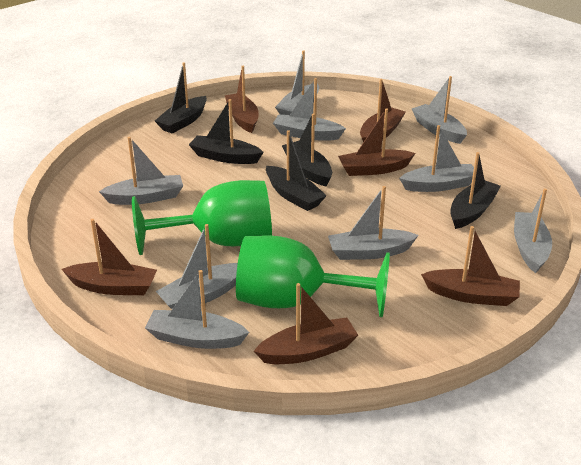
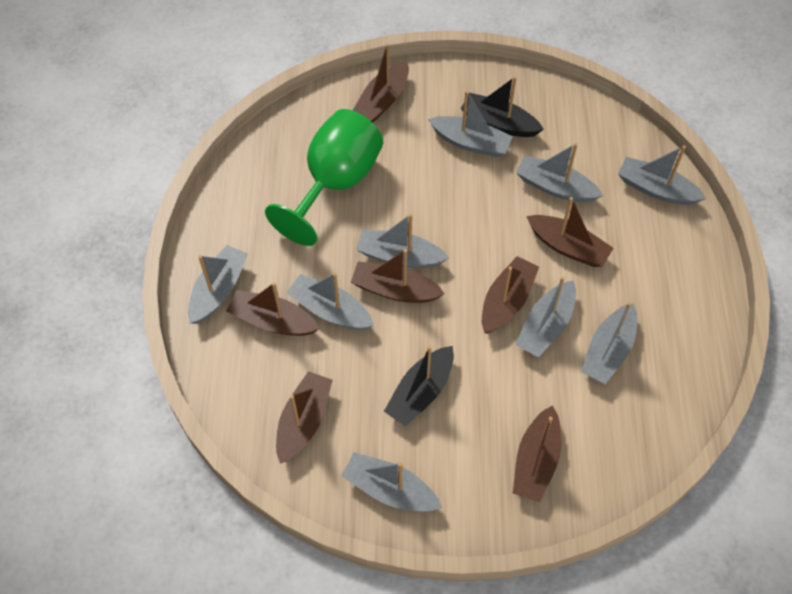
black boat: [155,62,207,134] [189,99,264,164] [266,130,327,211] [282,114,332,186] [450,152,501,229] = 5 -> [384,346,454,427] [461,76,544,137] = 2
brown boat: [62,219,157,295] [225,66,259,133] [254,283,358,364] [338,109,415,176] [360,79,406,142] [421,226,520,306] = 6 -> [227,282,320,336] [276,371,333,464] [351,249,445,303] [352,44,409,123] [482,256,539,334] [513,405,561,502] [526,197,614,267] = 7
green goblet: [132,180,272,255] [236,235,390,317] = 2 -> [265,109,383,246] = 1

